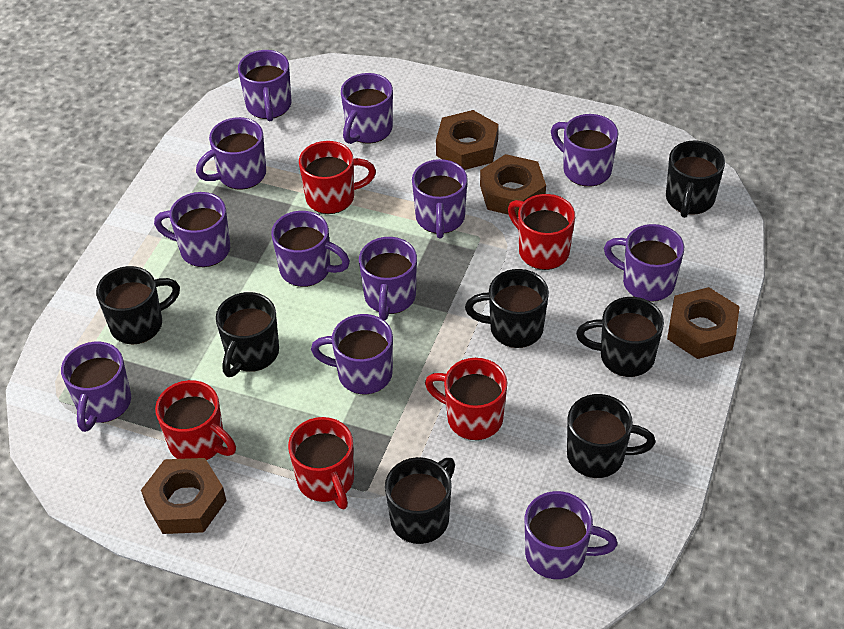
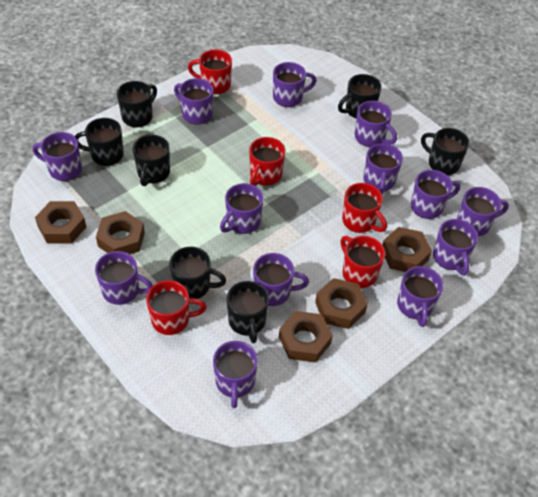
brown nut: [141,458,226,534] [436,110,499,170] [480,154,546,217] [667,287,740,359] = 4 -> [35,201,86,244] [96,211,145,254] [279,311,333,362] [315,278,368,329] [382,227,432,272] = 5
purple mug: [61,341,131,432] [154,192,230,267] [196,117,266,190] [238,50,291,122] [271,211,350,287] [311,314,393,394] [341,73,393,144] [359,237,417,320] [412,159,468,238] [525,491,618,579] [551,114,618,187] [604,224,684,302] = 12 -> [33,132,82,181] [95,251,153,305] [174,78,214,125] [213,341,258,408] [220,183,264,234] [253,253,309,306] [273,62,317,107] [355,101,397,147] [363,143,403,194] [397,266,443,327] [411,170,460,219] [433,219,478,276] [457,187,509,237] = 13

